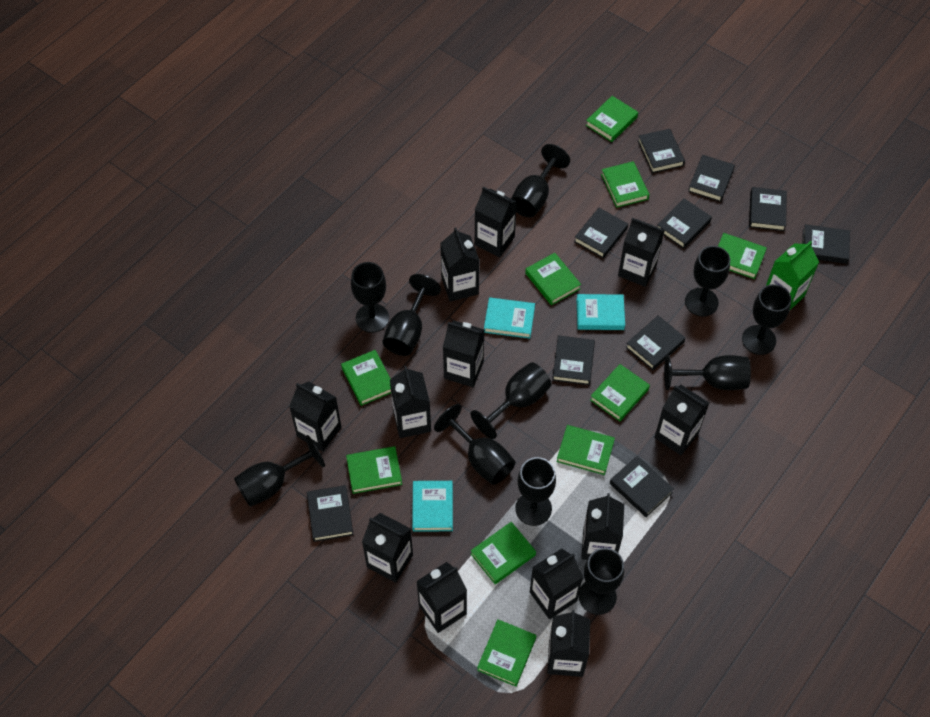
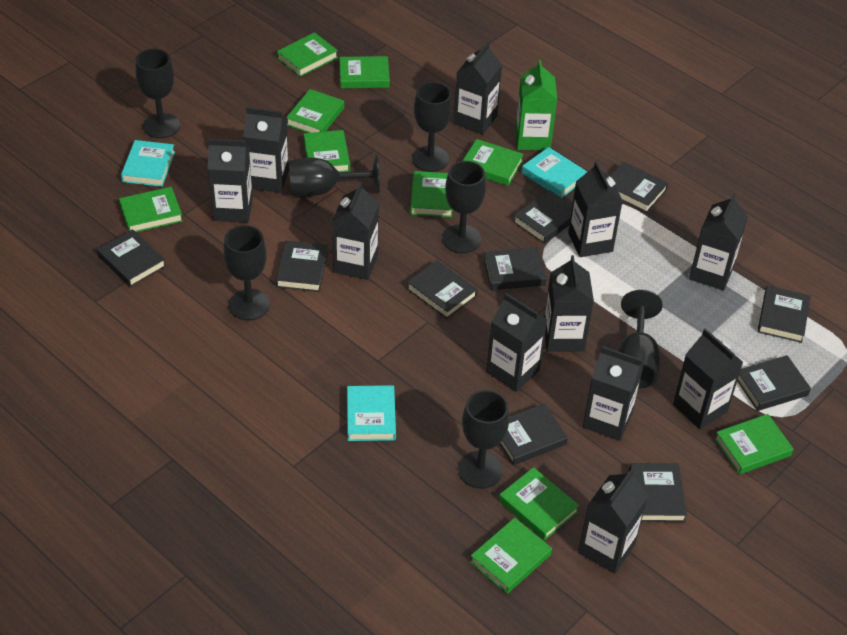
black carton: [289,382,342,452] [362,513,413,583] [390,366,431,438] [416,562,467,633] [440,228,480,301] [443,321,485,387] [475,187,517,257] [530,548,583,619] [547,610,590,677] [581,493,624,560] [618,218,665,287] [654,385,709,455] = 12 -> [208,139,253,223] [243,107,289,193] [332,182,379,280] [454,42,502,135] [486,293,547,392] [544,255,594,352] [568,161,623,257] [578,469,648,574] [583,346,644,441] [673,329,743,430] [689,193,748,291] = 11
black goblet: [234,435,325,507] [351,262,389,333] [382,274,441,356] [434,404,515,485] [470,362,552,439] [511,144,570,218] [515,457,556,526] [579,548,624,615] [664,355,751,390] [685,246,730,317] [742,284,791,355] = 11 -> [135,49,180,138] [223,225,270,320] [289,155,380,196] [412,82,452,172] [442,161,486,253] [458,390,509,489] [619,290,663,389] = 7

